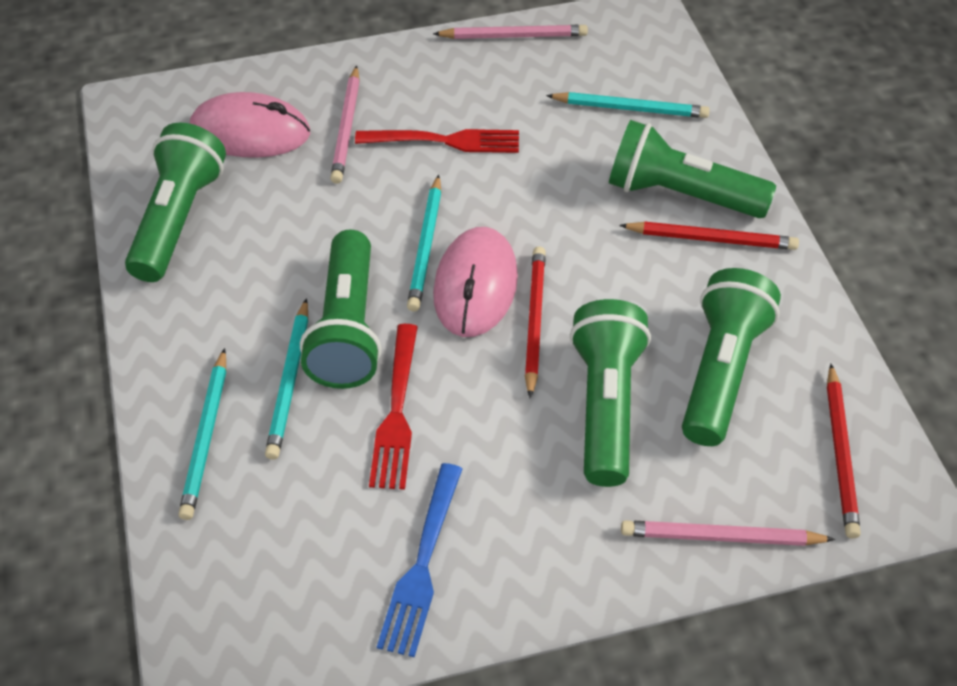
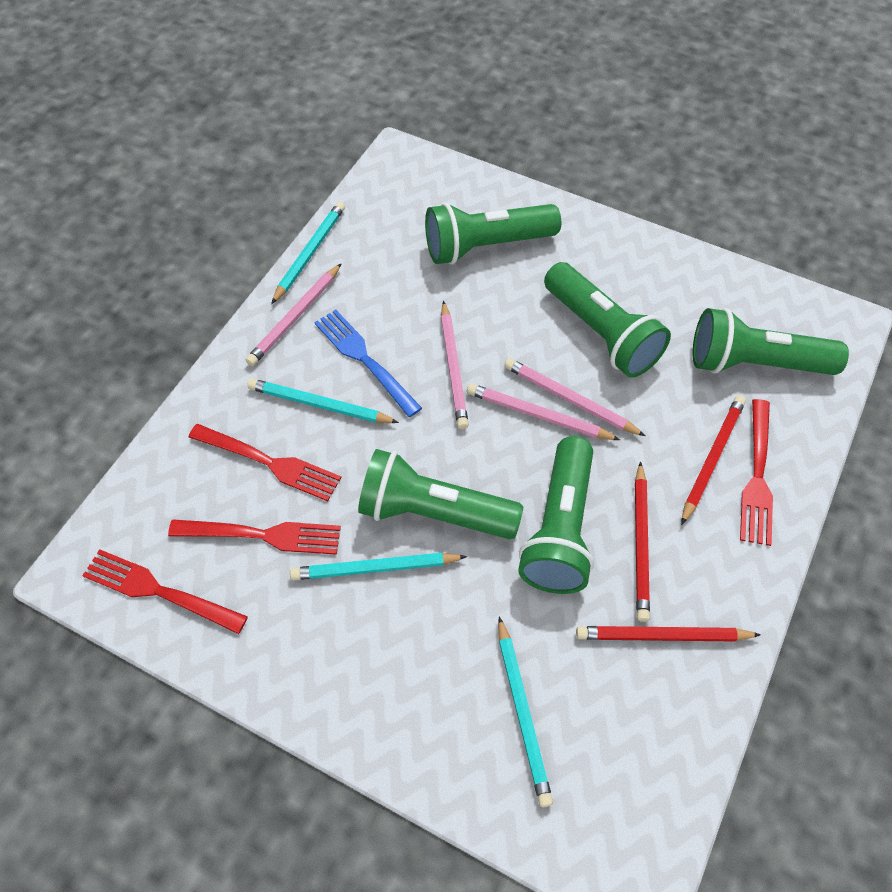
pink mouse: [190,92,310,158] [433,227,518,337] = 2 -> none = 0
pink pencil: [330,66,360,184] [433,25,588,39] [621,520,835,546] = 3 -> [245,263,342,366] [441,301,469,429] [467,383,620,440] [504,358,645,436] = 4
red fork: [355,129,519,153] [369,324,418,490] = 2 -> [82,549,248,634] [168,519,341,555] [189,424,342,501] [740,399,773,546] = 4

